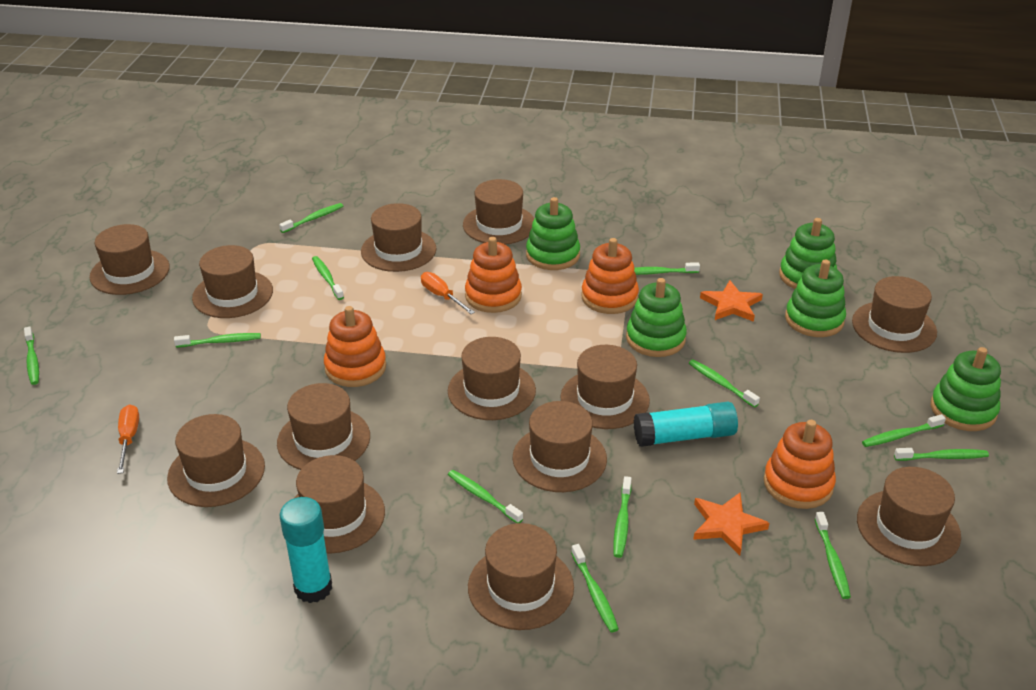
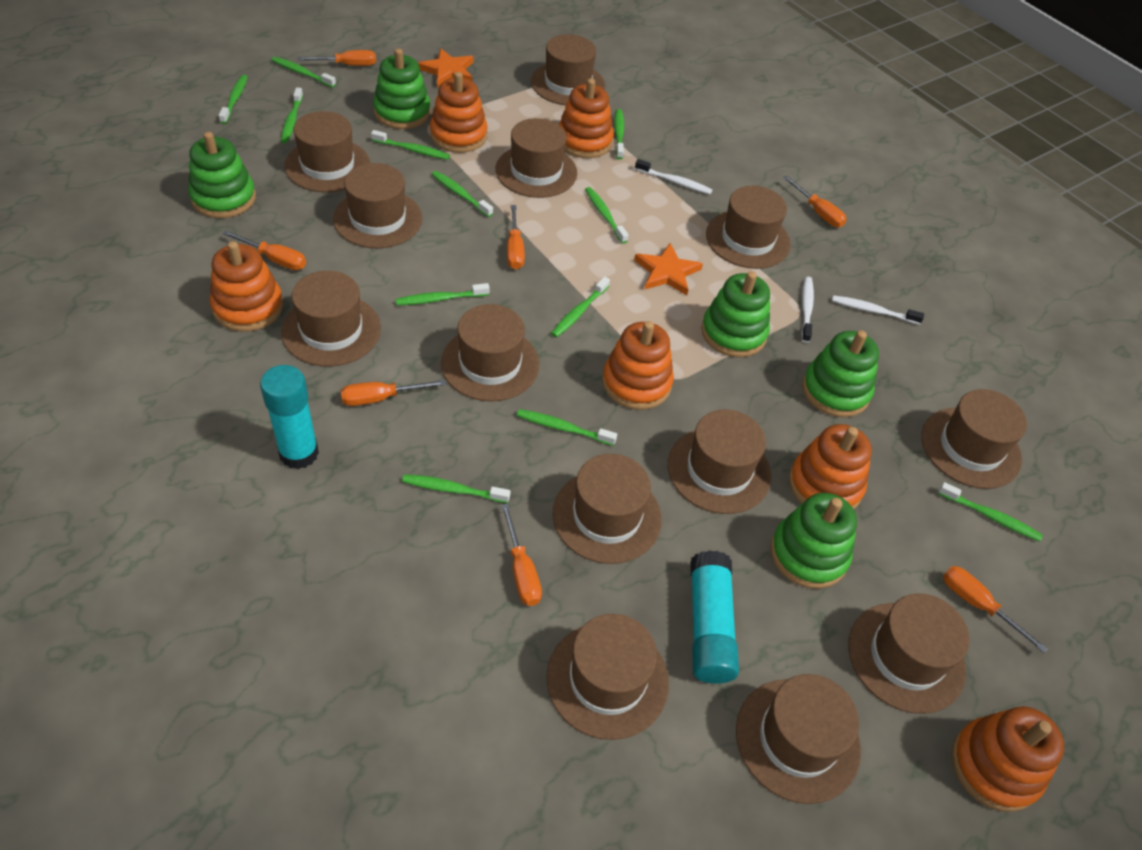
orange screwdriver: [117,404,139,474] [421,272,475,314] = 2 -> [222,231,306,270] [297,50,376,66] [341,380,446,406] [501,503,542,606] [507,205,525,269] [783,176,846,227] [943,566,1048,653] = 7
orange stacking toy: [324,306,386,387] [465,237,522,313] [582,238,639,314] [764,420,836,509] = 4 -> [210,241,283,332] [430,72,488,153] [559,79,614,158] [602,321,674,410] [789,424,872,509] [951,706,1064,812] = 6
white toothbrush: none = 0 -> [635,159,713,194] [802,277,814,343] [832,295,924,325] = 3

